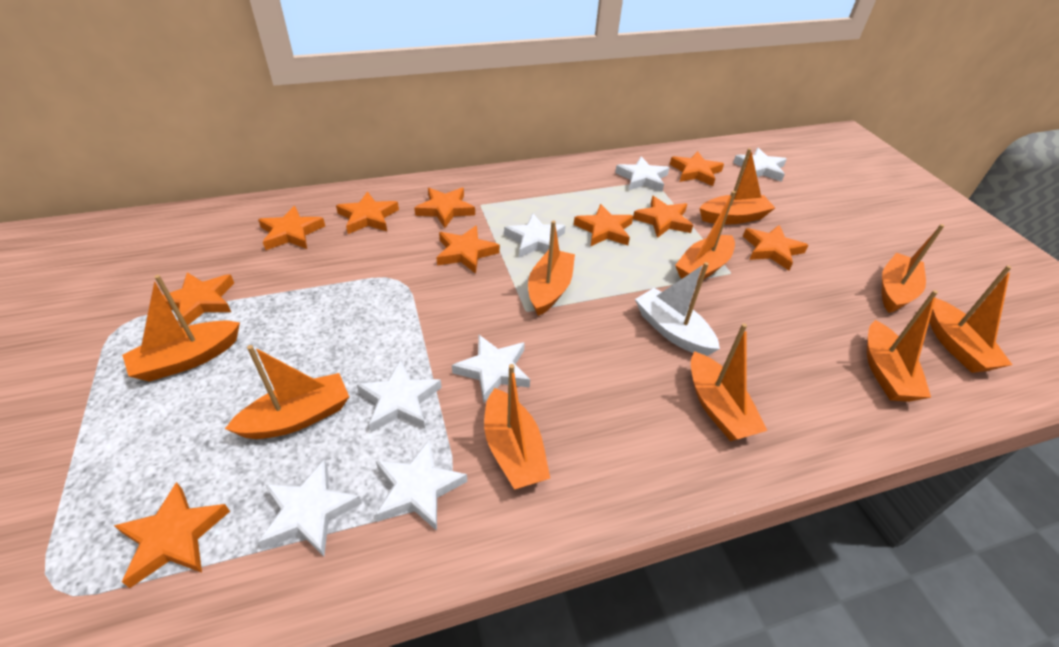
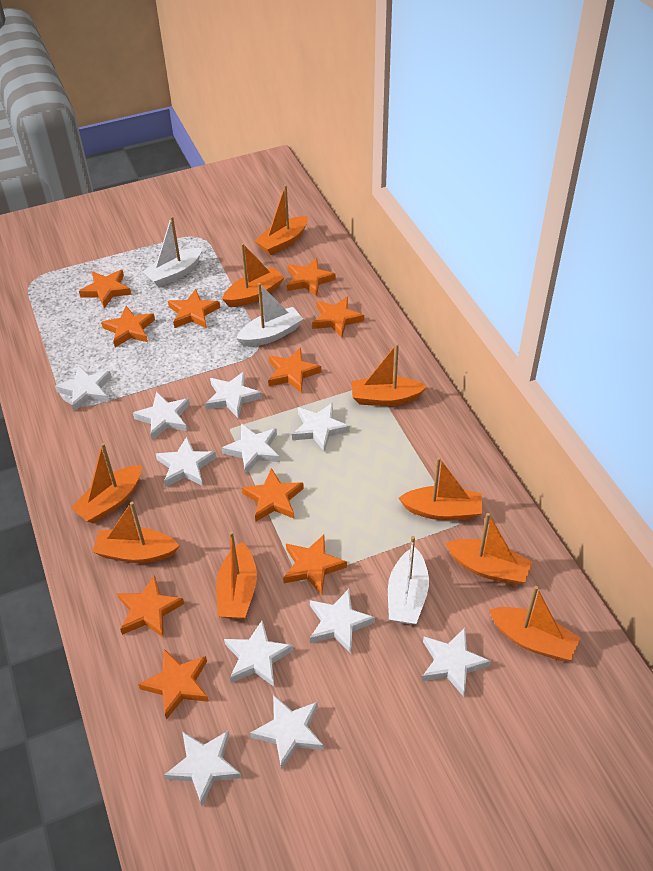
orange boat: [122,275,240,382] [225,345,349,439] [484,364,550,489] [528,220,575,316] [675,191,736,283] [691,323,768,441] [699,148,775,224] [867,290,938,402] [882,224,944,313] [929,265,1012,373] = 10 -> [71,443,142,524] [93,502,180,563] [216,531,257,619] [222,243,285,307] [255,185,308,255] [352,343,427,406] [399,457,482,520] [445,513,533,585] [489,586,580,661] = 9
white boat: [635,262,720,356] = 1 -> [143,216,202,287] [236,283,303,347] [388,536,429,624] = 3
white star: [258,460,362,556] [357,359,442,432] [375,439,467,531] [452,335,530,403] [504,214,566,258] [615,157,669,192] [733,148,787,182] = 7 -> [55,365,111,411] [133,391,190,440] [156,437,216,487] [164,731,242,806] [205,371,262,418] [222,423,280,474] [224,621,293,687] [250,695,324,770] [292,403,350,452] [310,589,375,654] [422,628,491,697] = 11

